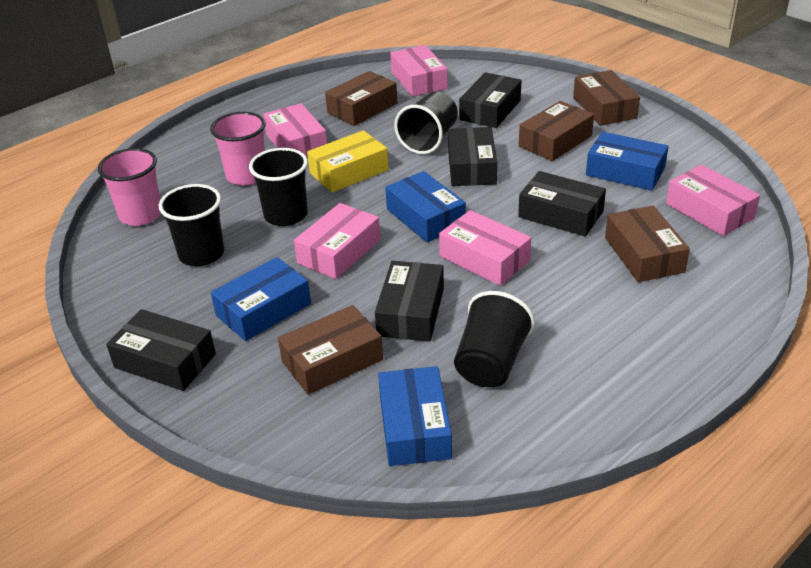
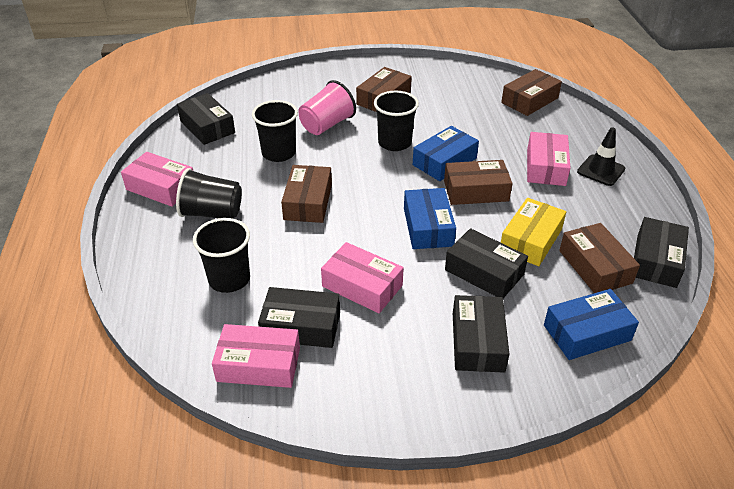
black traffic cone: none = 0 -> [577,127,625,186] = 1
blue box: [211,257,311,341] [378,366,452,466] [385,171,466,242] [586,132,669,191] = 4 -> [404,188,456,249] [413,126,479,181] [544,289,639,360] = 3
pink box: [263,103,327,158] [294,203,381,279] [390,45,448,97] [439,210,531,286] [666,164,760,236] = 5 -> [121,152,193,207] [212,324,300,388] [321,242,404,313] [527,132,570,186] = 4
pink cup: [98,148,161,226] [210,112,266,186] = 2 -> [298,80,356,135] = 1

